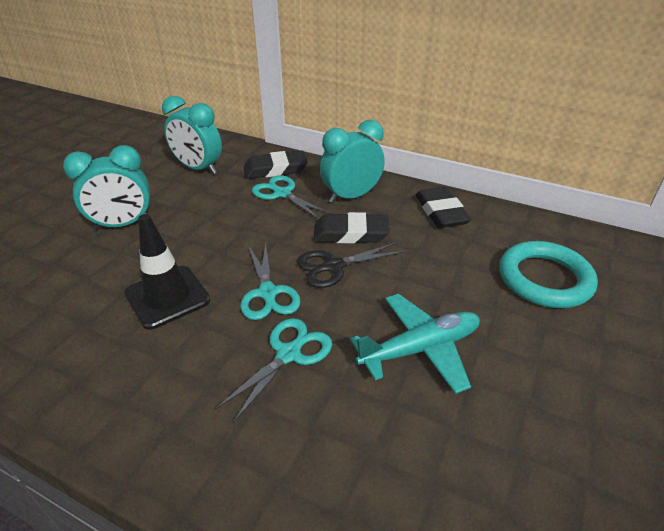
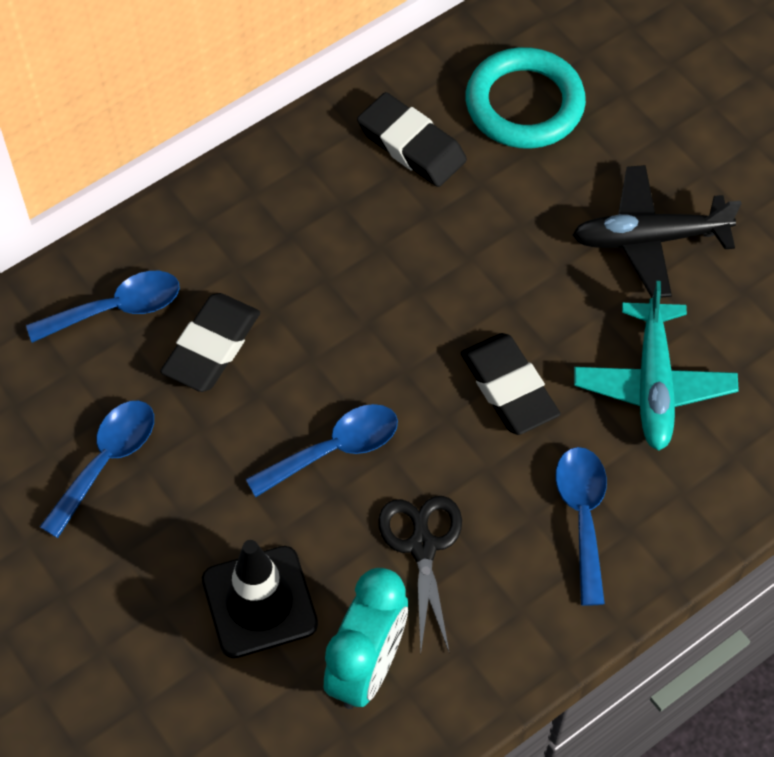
black plane: none = 0 -> [573,165,741,298] = 1
blue spoon: none = 0 -> [26,271,180,343] [40,400,154,538] [246,404,398,497] [555,447,607,606] = 4
turquoise clock: [63,145,150,230] [162,96,222,174] [320,120,385,203] = 3 -> [324,568,408,709] = 1
turquoise scissors: [214,318,332,424] [240,242,301,320] [252,175,331,219] = 3 -> none = 0

